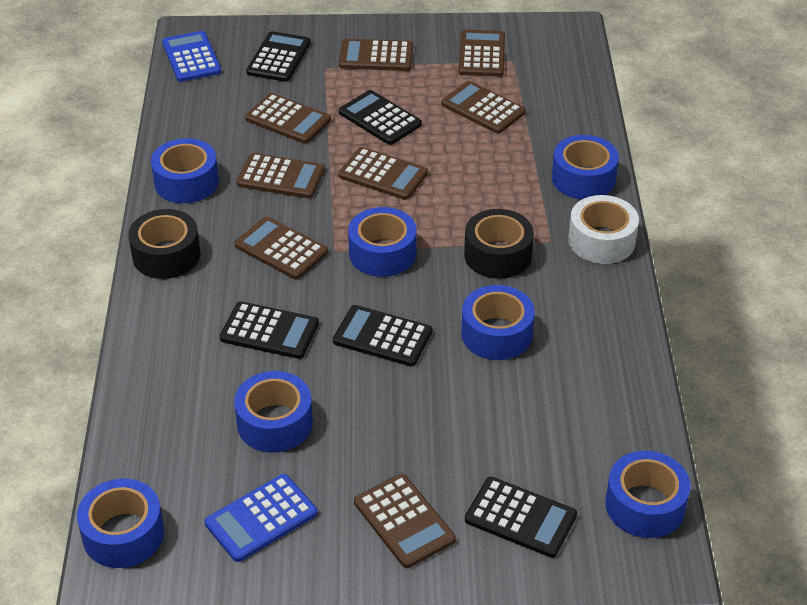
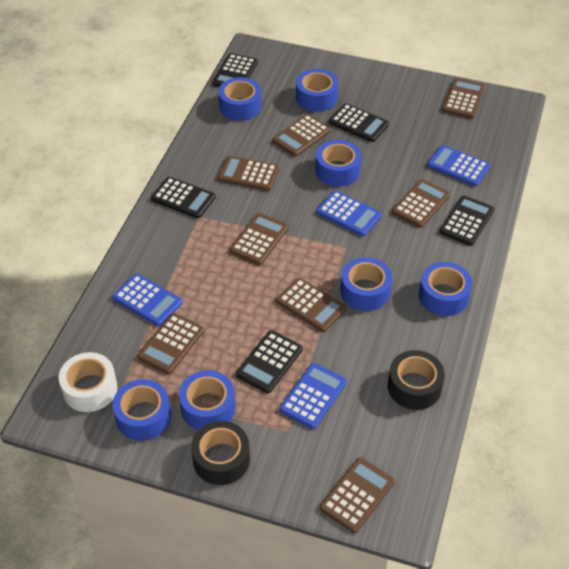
blue calculator: [162,31,222,82] [205,474,318,562] = 2 -> [112,274,183,326] [279,363,347,429] [316,191,382,236] [427,145,490,186] = 4

